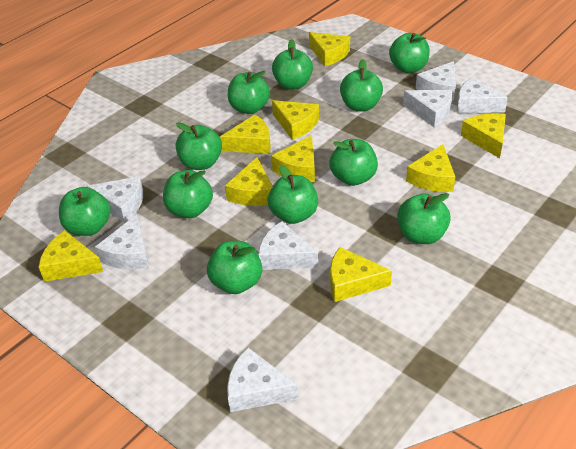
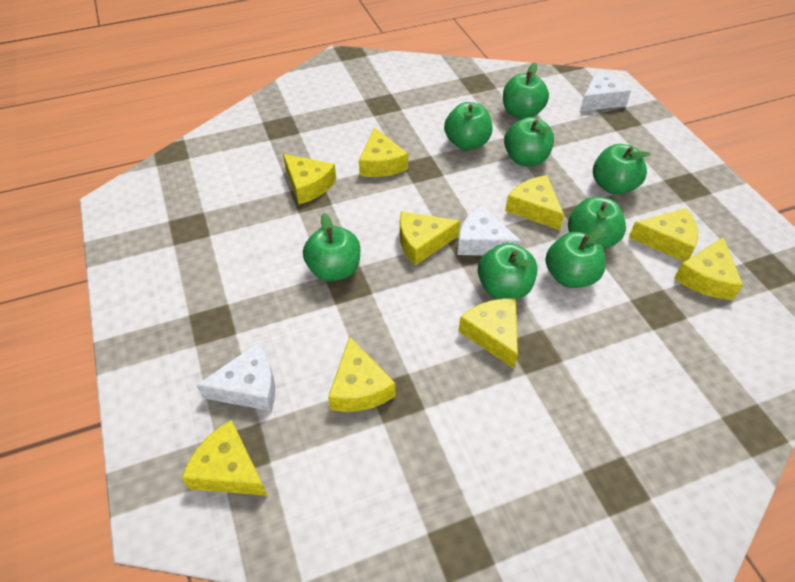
green apple: [59,187,111,236] [163,170,213,218] [176,122,222,170] [207,241,262,294] [228,71,270,114] [268,165,318,224] [272,39,313,89] [329,139,378,186] [340,59,383,112] [389,33,430,73] [397,193,451,244] = 11 -> [303,213,360,282] [444,102,492,150] [478,243,537,299] [503,63,549,119] [504,117,554,166] [545,227,606,288] [568,197,626,249] [593,144,651,195] = 8
white cheese: [86,176,143,223] [95,215,149,269] [227,347,298,412] [258,221,318,270] [403,90,452,127] [416,61,456,101] [457,77,508,113] = 7 -> [196,343,275,411] [457,205,521,256] [580,71,631,111] = 3

